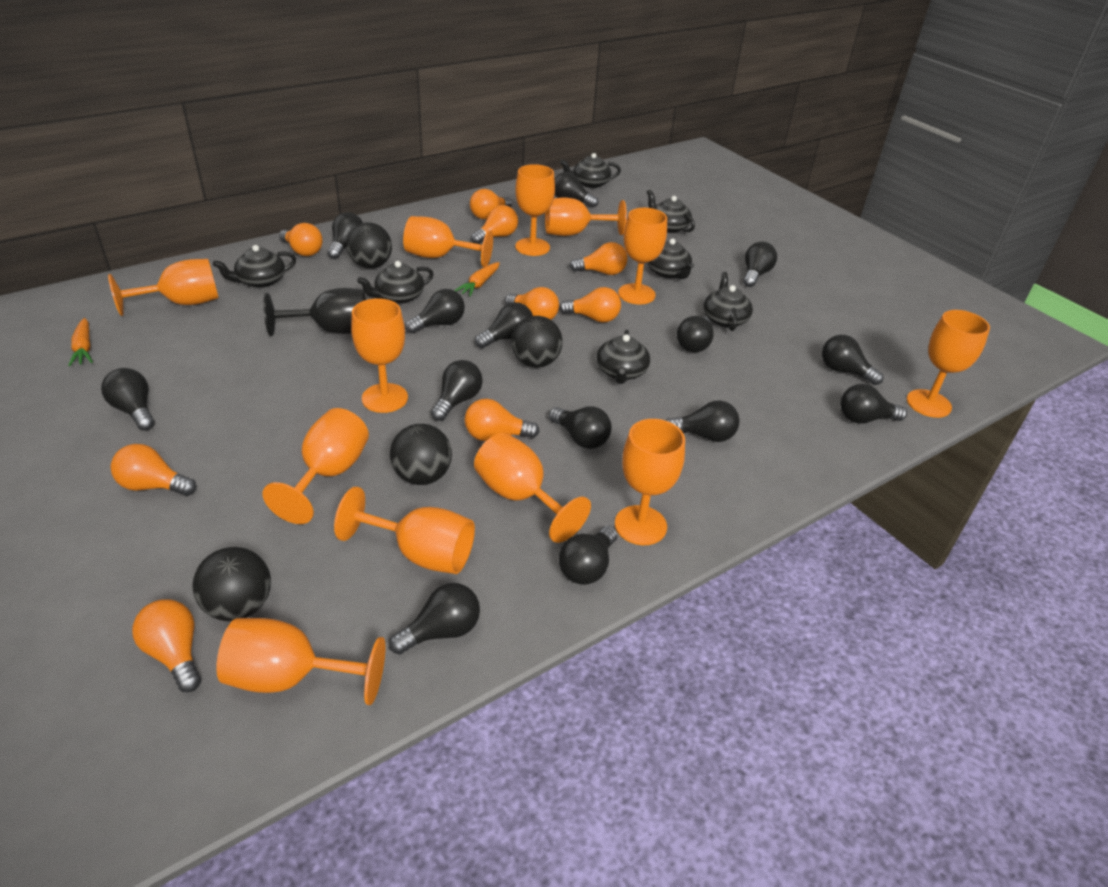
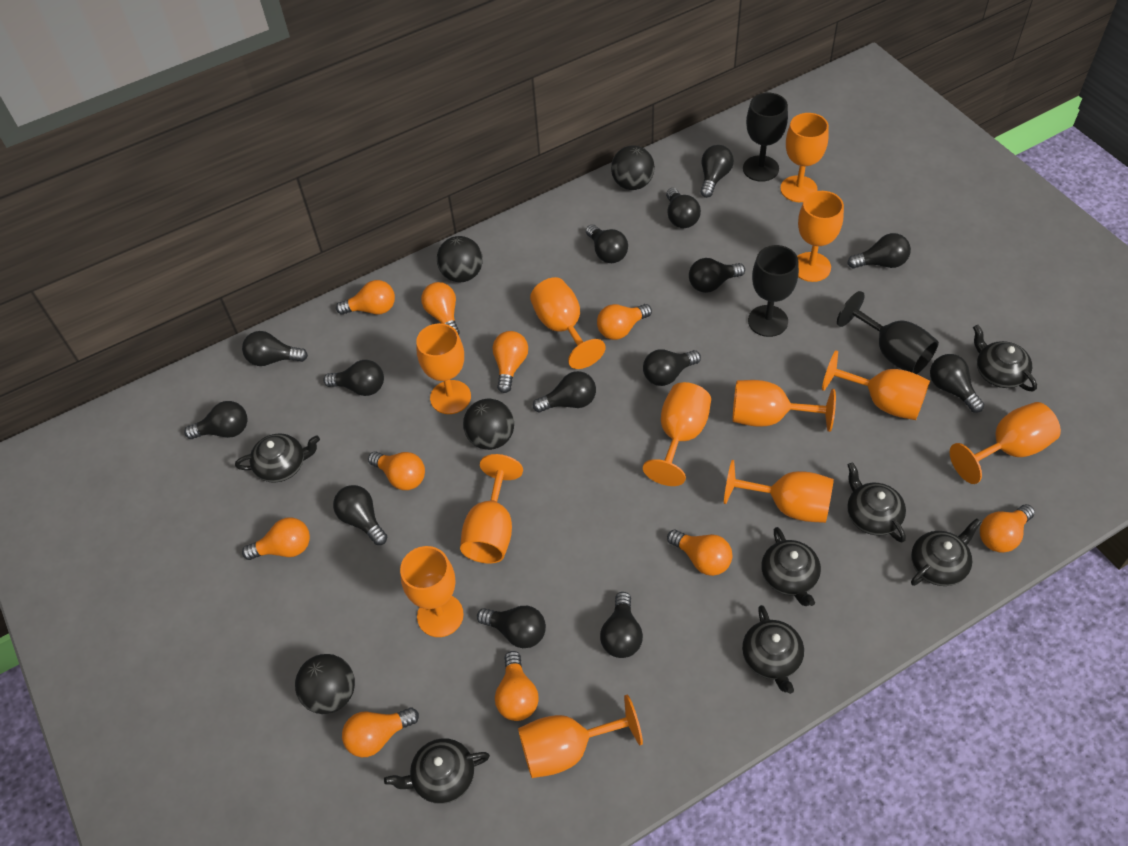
black goblet: [263,288,366,336] = 1 -> [743,93,788,182] [748,245,799,337] [837,291,939,374] = 3
orange carrot: [68,318,93,366] [454,262,500,296] = 2 -> none = 0
orange light bulb: [110,444,197,496] [132,599,201,692] [279,223,322,256] [465,399,540,441] [470,189,512,219] [471,205,518,244] [505,287,559,320] [559,287,621,322] [569,242,628,275] = 9 -> [242,517,310,560] [336,280,395,315] [342,708,419,757] [368,451,425,490] [421,282,460,335] [492,331,528,393] [495,651,539,721] [597,304,652,340] [667,530,732,576] [980,504,1035,553] = 10

